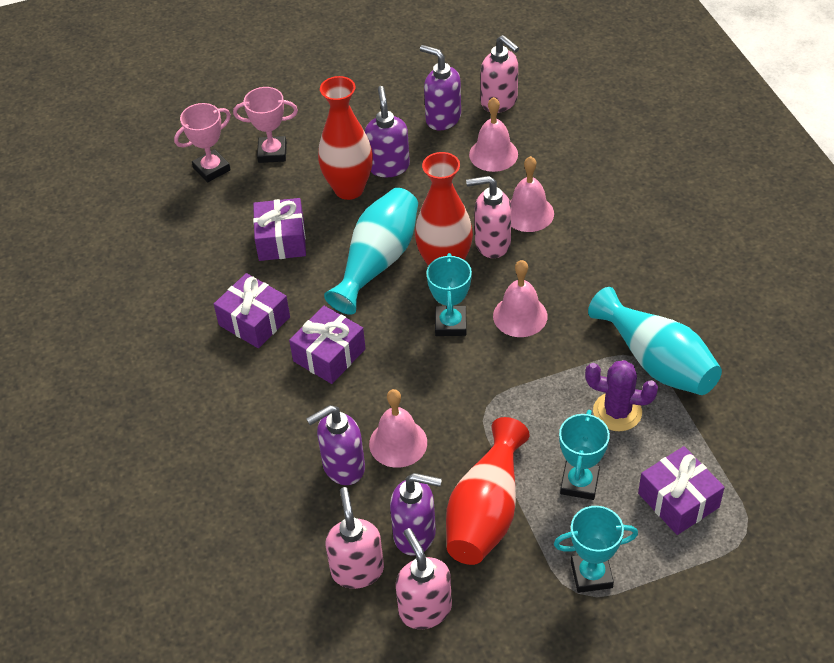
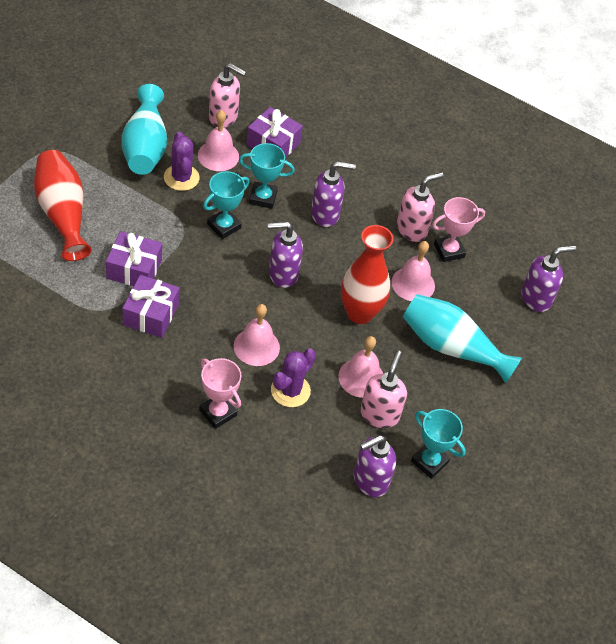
pink soap dispenser: [325,487,384,589] [396,528,452,629] [466,176,511,258] [481,35,519,113] = 4 -> [209,63,246,128] [360,351,407,428] [397,172,444,242] = 3
purple cactus: [585,360,658,431] = 1 -> [164,132,199,191] [271,348,316,407] = 2
purple gift: [214,273,290,348] [253,198,306,261] [289,306,366,384] [638,446,725,535] = 4 -> [106,231,162,286] [122,275,179,338] [246,107,303,158] = 3
red vase: [318,76,373,200] [415,152,473,266] [446,417,530,565] = 3 -> [34,150,92,261] [341,225,393,324] = 2

